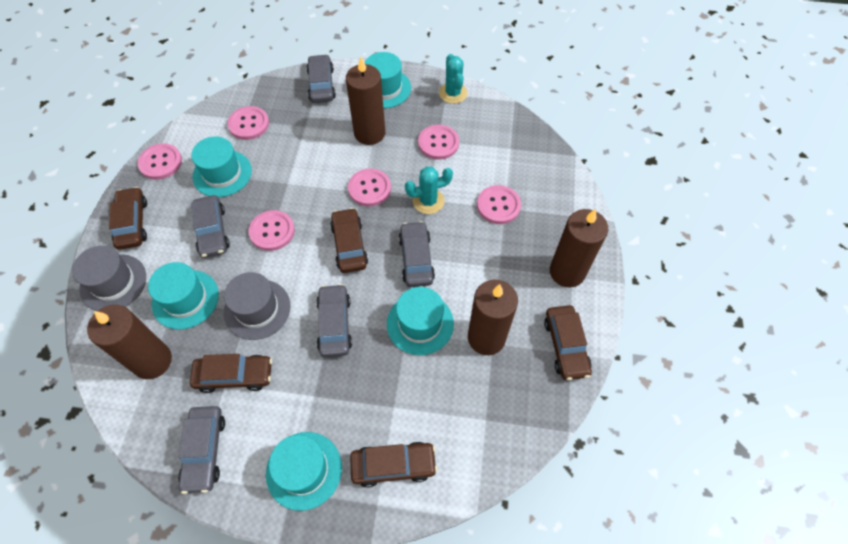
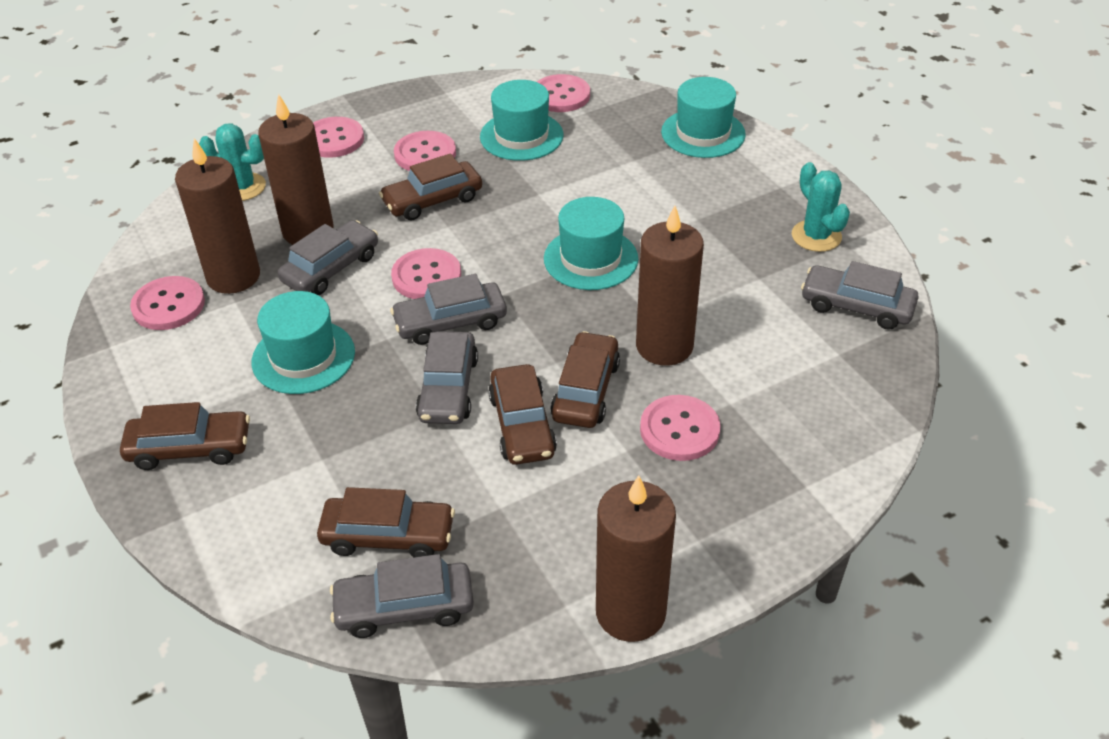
grey hat: [72,246,146,311] [223,272,290,340] = 2 -> none = 0
turquoise hat: [148,262,219,330] [191,136,252,197] [266,432,342,511] [365,52,411,108] [387,287,454,355] = 5 -> [252,291,355,394] [480,80,564,161] [544,197,638,290] [661,77,746,158] = 4

